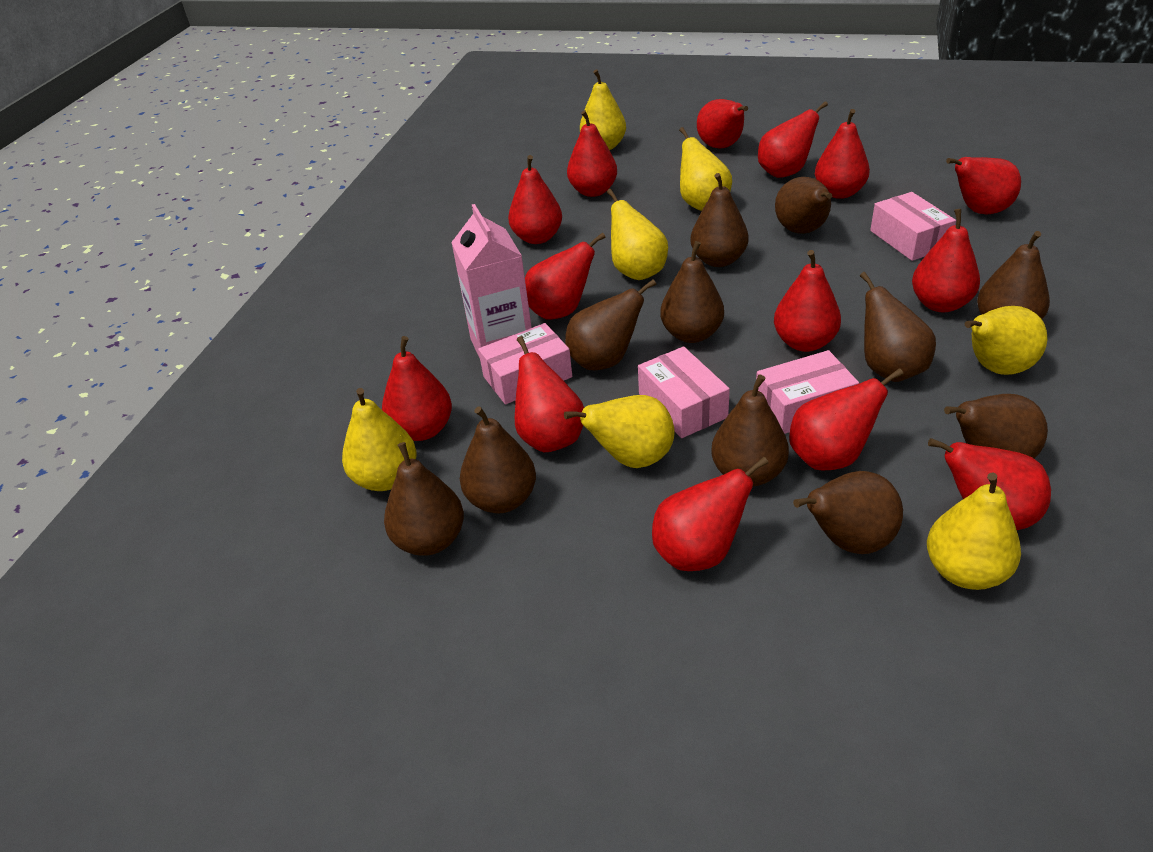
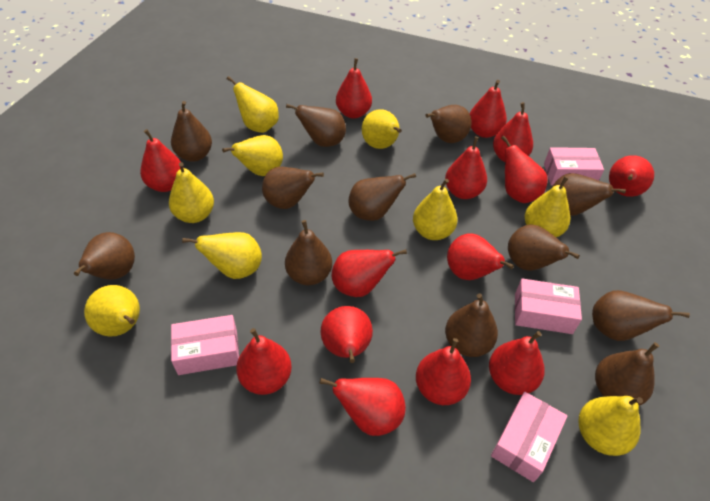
brown pear: [384,442,464,556] [460,406,536,513] [565,279,656,370] [660,241,724,343] [690,173,749,267] [711,374,789,487] [775,177,832,234] [793,471,903,554] [860,272,936,382] [944,394,1048,459] [977,231,1050,319] = 11 -> [74,232,135,280] [171,101,212,162] [262,167,324,209] [285,220,332,285] [286,104,346,147] [348,173,416,221] [425,105,472,143] [445,293,498,357] [508,225,580,271] [552,173,626,216] [592,290,690,341] [595,342,659,406] = 12
pink carton: [451,204,532,358] = 1 -> none = 0
yellow pear: [342,388,417,491] [564,395,675,468] [580,69,626,150] [607,189,668,280] [679,127,732,211] [927,472,1021,590] [965,306,1047,375] = 7 -> [84,285,140,337] [169,162,214,223] [182,232,262,279] [222,135,283,176] [227,76,279,133] [362,110,402,149] [413,179,457,240] [525,176,570,237] [578,396,643,456] = 9

